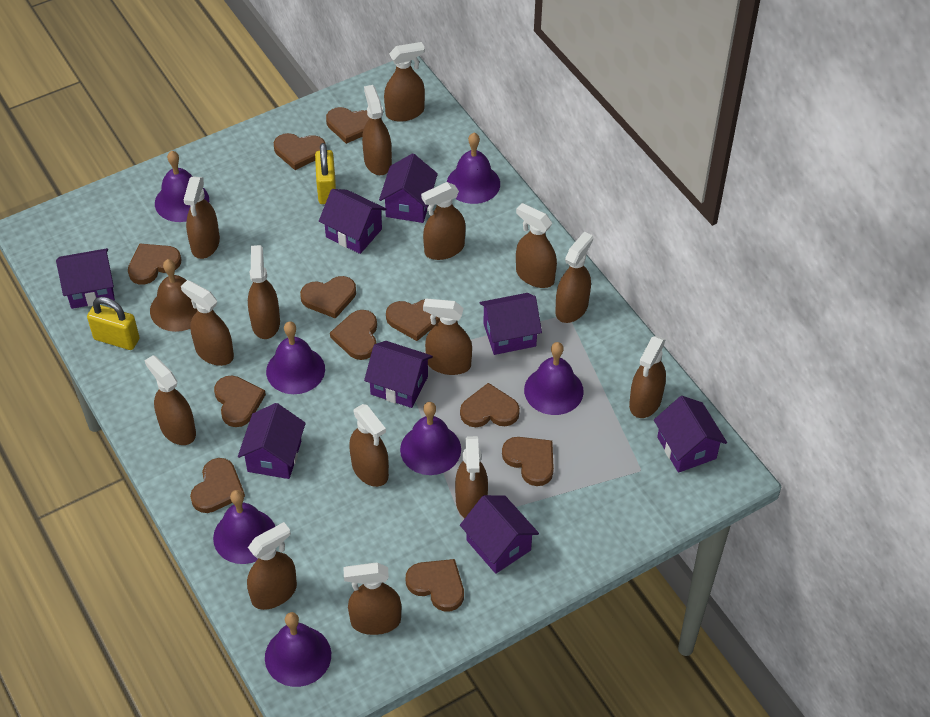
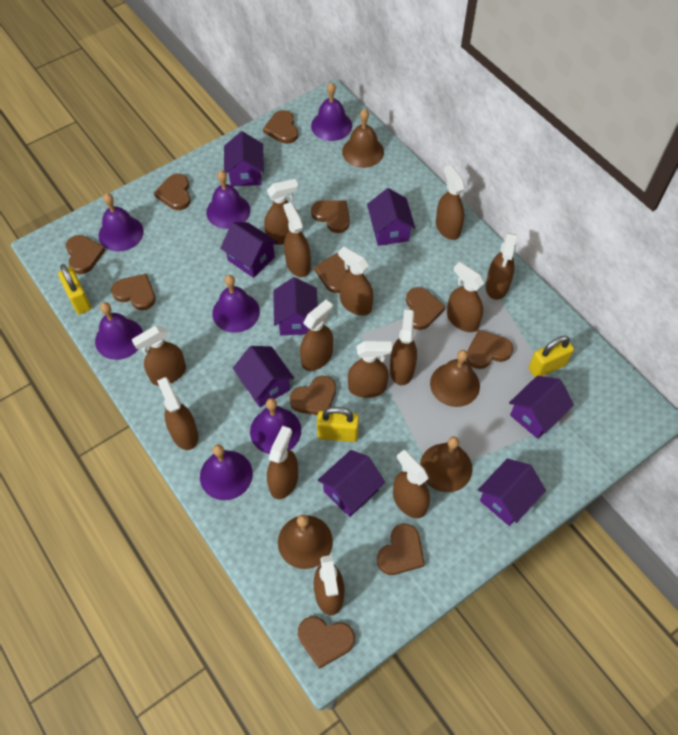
brown bell: [150,259,198,332] = 1 -> [278,515,333,569] [342,109,384,168] [420,436,472,492] [430,350,480,407] = 4
brown spray bottle: [144,355,196,445] [181,280,234,366] [184,176,220,259] [247,522,297,610] [248,245,280,339] [343,562,401,635] [350,404,389,487] [362,85,392,175] [384,42,425,122] [421,182,466,260] [423,299,472,375] [455,436,488,518] [516,203,557,288] [555,231,593,323] [629,336,666,418] = 15 -> [132,326,186,386] [157,377,198,450] [264,179,299,245] [267,426,298,499] [283,202,311,277] [300,300,333,371] [314,555,344,615] [338,247,373,316] [348,341,392,398] [390,310,417,385] [393,450,430,518] [436,165,465,240] [447,262,484,332] [486,233,517,300] = 14
yellow padlock: [87,297,139,350] [315,143,336,204] = 2 -> [58,264,91,314] [317,407,359,442] [529,336,574,377] = 3

